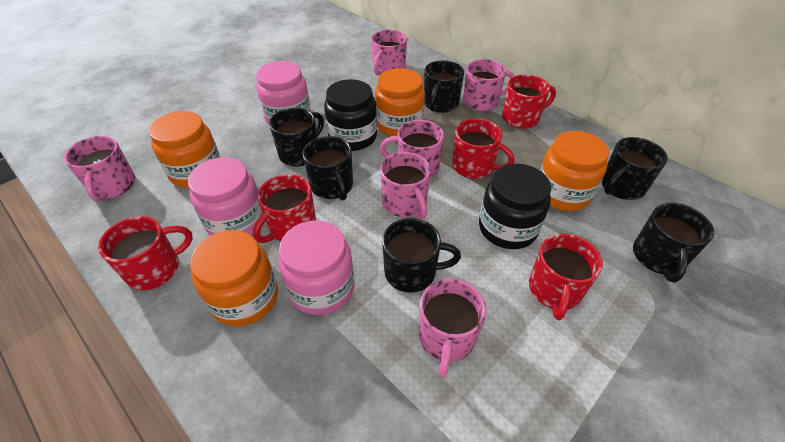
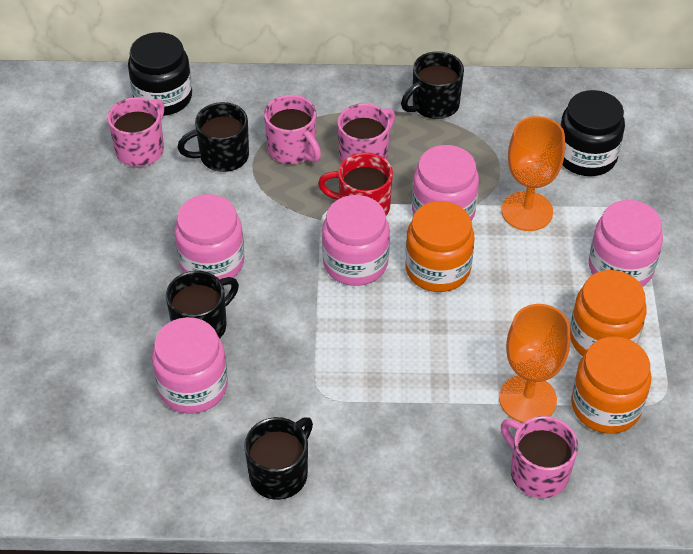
black mug: [269,108,324,167] [303,136,353,201] [382,218,461,293] [424,60,464,113] [601,137,668,200] [633,203,714,283] = 6 -> [166,271,239,338] [177,102,249,172] [244,417,313,500] [401,51,464,119] = 4
orange goblet: none = 0 -> [499,304,570,423] [501,116,565,231] = 2
orange jar: [149,111,220,188] [190,230,278,326] [375,68,425,137] [540,131,609,211] = 4 -> [405,201,474,292] [570,270,647,356] [571,337,651,434] = 3
pink jar: [188,157,263,236] [256,61,311,124] [278,220,354,315] = 3 -> [152,317,228,414] [174,194,245,280] [322,195,390,286] [412,145,479,221] [589,200,663,287] = 5
pink mug: [64,136,135,202] [371,30,407,76] [380,120,444,178] [380,152,431,219] [419,279,486,378] [463,59,514,111] = 6 -> [108,97,164,167] [264,95,321,164] [337,104,395,163] [501,416,578,498] = 4
red mug: [98,216,193,290] [253,174,316,243] [452,118,515,179] [502,75,556,129] [529,234,603,320] = 5 -> [318,153,393,216] = 1

